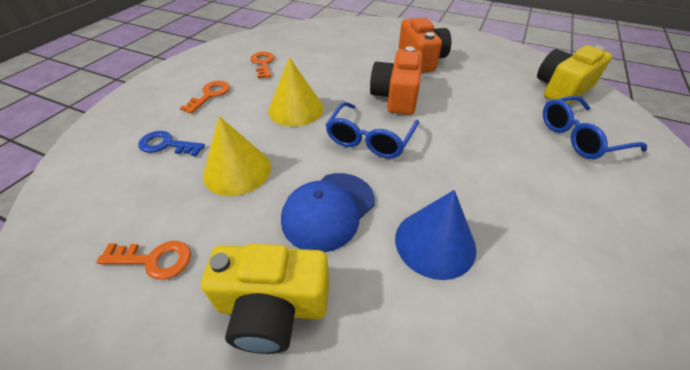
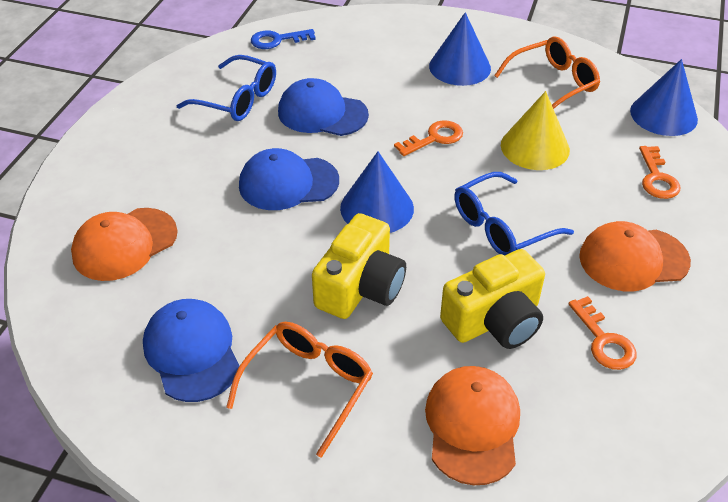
blue cap: [281,173,375,252] = 1 -> [143,299,240,402] [239,148,339,210] [278,78,369,136] = 3
blue cone: [395,190,476,280] = 1 -> [340,152,414,233] [429,12,491,86] [630,59,698,136] = 3
orange camera: [370,46,423,115] [399,18,452,73] = 2 -> none = 0
orange cap: none = 0 -> [71,208,177,281] [425,366,520,485] [579,221,691,291] = 3
orange glasses: none = 0 -> [226,322,373,458] [494,37,600,109] = 2
yellow cone: [203,116,271,196] [268,57,323,127] = 2 -> [501,91,570,170] = 1

